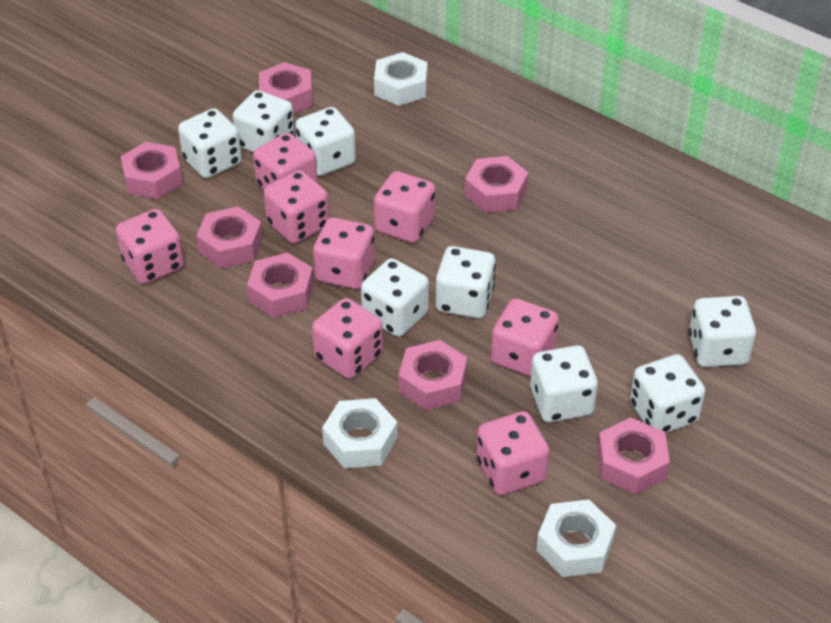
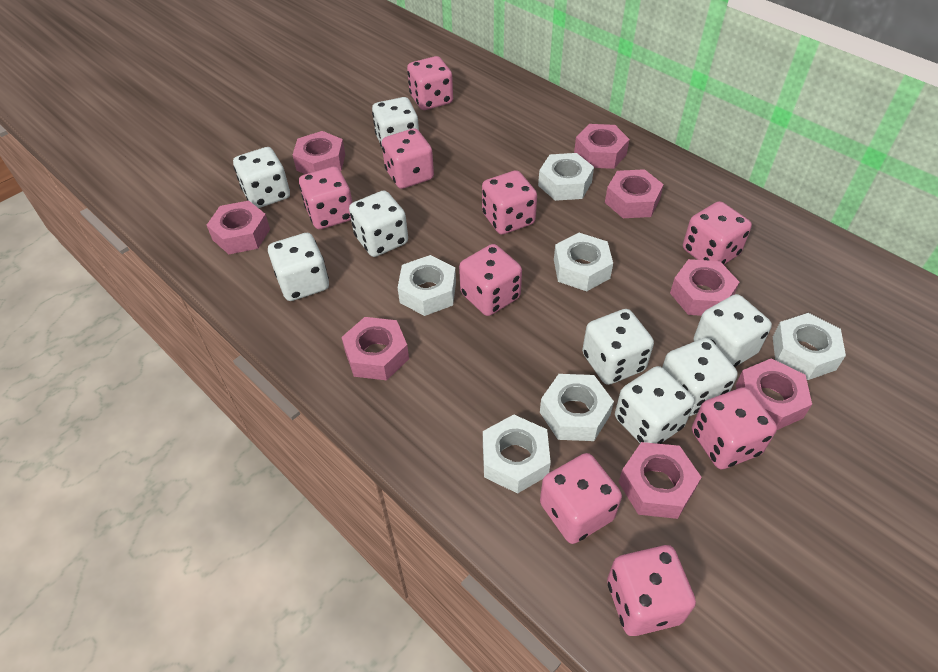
pink dice: [116,209,184,284] [253,133,318,190] [264,170,329,244] [312,298,383,379] [313,217,375,289] [374,171,435,243] [476,411,549,495] [491,298,559,377] = 8 -> [299,167,353,229] [382,128,434,189] [407,56,453,110] [459,244,522,316] [482,170,537,235] [540,453,622,544] [607,545,696,636] [683,201,752,265] [692,387,777,469] = 9
pink nut: [120,142,183,199] [196,206,263,268] [247,253,314,318] [259,62,313,114] [399,340,467,410] [465,156,528,213] [597,417,670,494] = 7 -> [207,201,270,254] [293,131,345,174] [341,317,409,380] [574,124,630,169] [605,169,664,218] [619,442,702,519] [670,259,739,316] [736,358,812,430] = 8
white nut: [322,398,397,468] [374,52,427,106] [536,500,616,577] = 3 -> [398,255,456,316] [483,415,551,494] [538,153,594,201] [540,374,614,441] [554,233,613,291] [773,313,846,380] = 6

